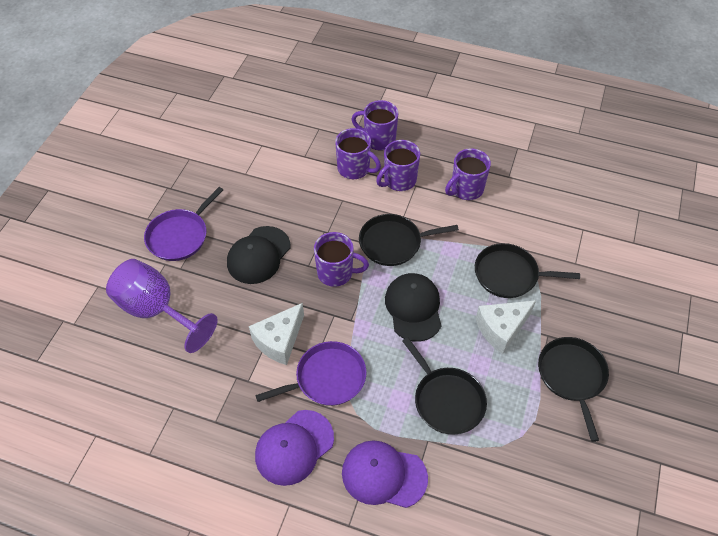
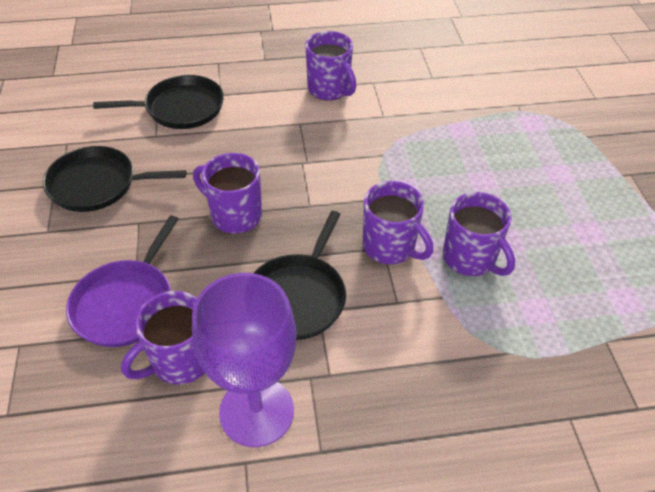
black cap: [227,226,290,284] [385,273,442,342] = 2 -> none = 0
black pan: [359,214,459,266] [402,337,487,435] [475,243,580,298] [538,337,609,442] = 4 -> [43,146,187,212] [93,75,224,129] [254,211,346,340] = 3
purple cap: [255,410,334,486] [342,440,428,508] = 2 -> none = 0
purple pan: [144,187,223,261] [255,341,366,406] = 2 -> [66,215,178,347] = 1
white cheese: [249,303,304,365] [476,300,536,354] = 2 -> none = 0

